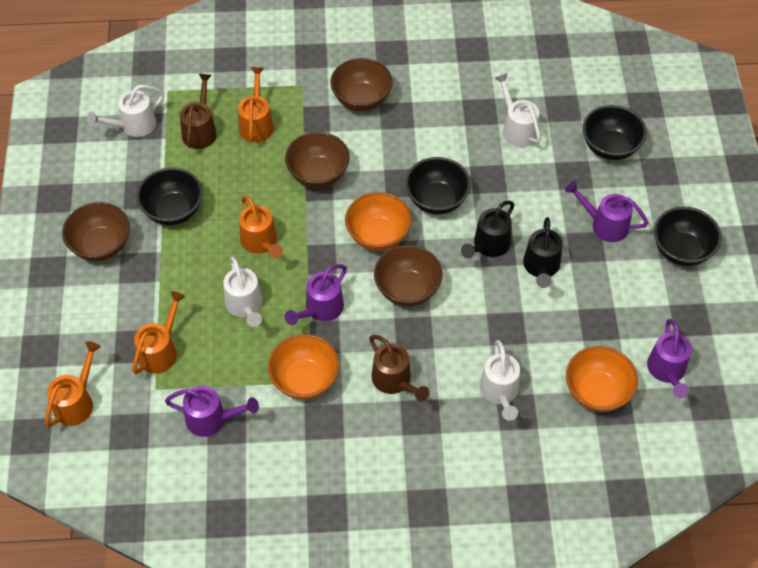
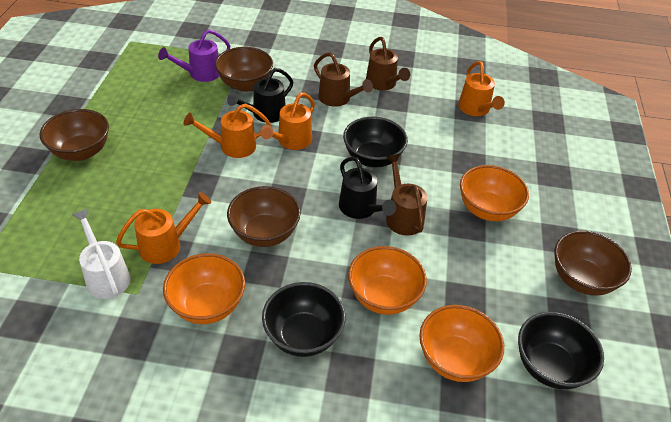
black bowl: [136,168,203,225] [405,157,471,215] [583,105,647,160] [654,206,722,266] = 4 -> [262,282,346,357] [343,117,408,168] [518,312,604,389] = 3
brown watering can: [180,73,217,149] [369,335,430,402] = 2 -> [314,52,373,107] [366,37,410,90] [386,154,427,236] = 3
orange bowl: [268,334,339,400] [345,192,412,251] [566,346,638,412] = 3 -> [163,253,245,324] [348,246,427,315] [419,305,504,382] [460,165,529,221] = 4
purple watering can: [165,386,259,437] [285,264,347,325] [565,181,648,242] [647,319,692,398] = 4 -> [158,29,230,82] = 1
white watering can: [87,85,164,137] [223,257,263,327] [480,340,520,421] [495,73,541,147] = 4 -> [72,209,131,299] = 1

